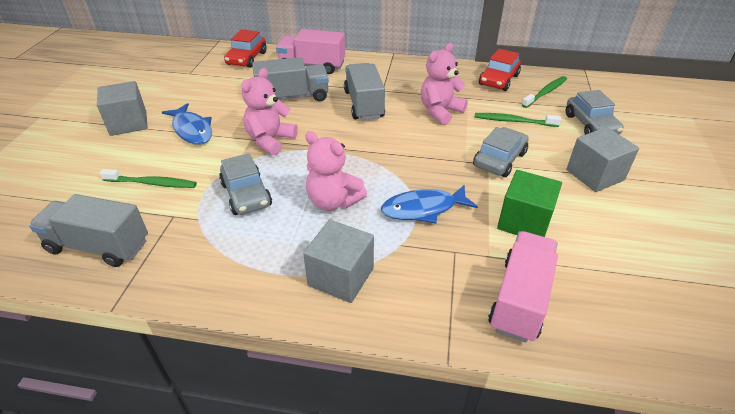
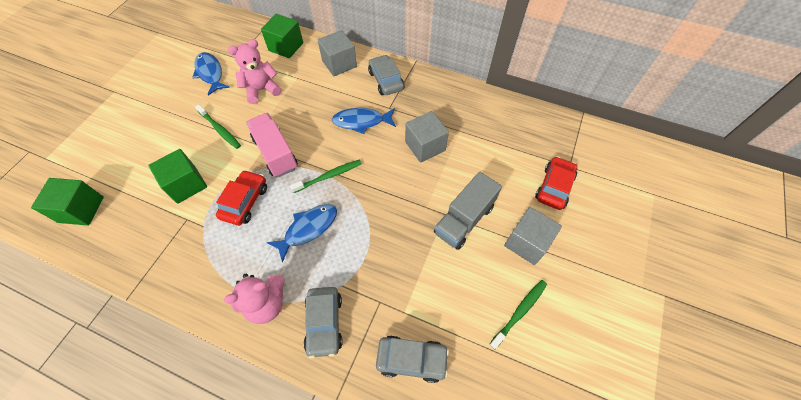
blue fish: [162,103,212,145] [381,185,478,224] = 2 -> [192,52,230,95] [267,204,337,263] [332,108,396,134] = 3
green cube: [497,170,562,237] = 1 -> [31,178,104,226] [148,149,207,204] [261,14,303,58] = 3
grey truck: [29,194,148,267] [252,57,329,102] [344,63,385,120] = 3 -> [434,172,502,250] = 1
pink teddy bear: [241,68,298,155] [305,131,367,211] [421,43,468,125] = 3 -> [224,274,285,324] [228,39,281,104] = 2
pink truck: [276,29,345,74] [488,231,558,342] = 2 -> [246,113,298,177] = 1

